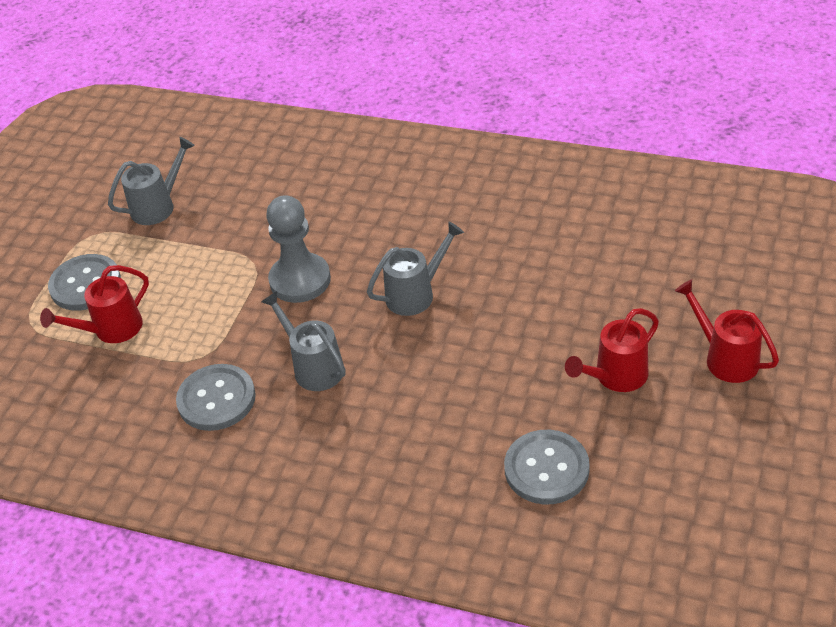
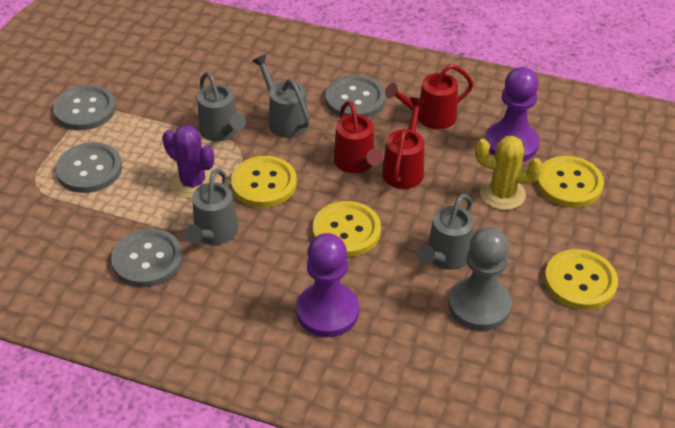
grey button: [48,254,121,311] [176,364,256,431] [504,430,590,504] = 3 -> [53,85,116,130] [56,142,122,193] [111,229,183,287] [325,75,386,118] = 4
grey watering can: [108,137,195,225] [261,291,346,391] [367,222,464,316] = 3 -> [185,169,239,245] [197,72,246,142] [252,54,310,138] [417,194,474,270] = 4
purple cactus: none = 0 -> [162,125,216,199] = 1
purple pawn: none = 0 -> [297,233,359,337] [485,67,539,162] = 2
yellow button: none = 0 -> [231,156,297,208] [313,201,381,257] [537,156,604,207] [544,249,618,310] = 4
yellow cactus: none = 0 -> [475,136,543,210] = 1

